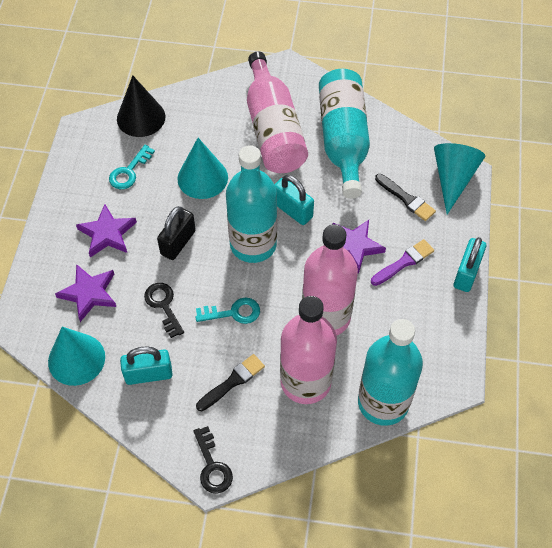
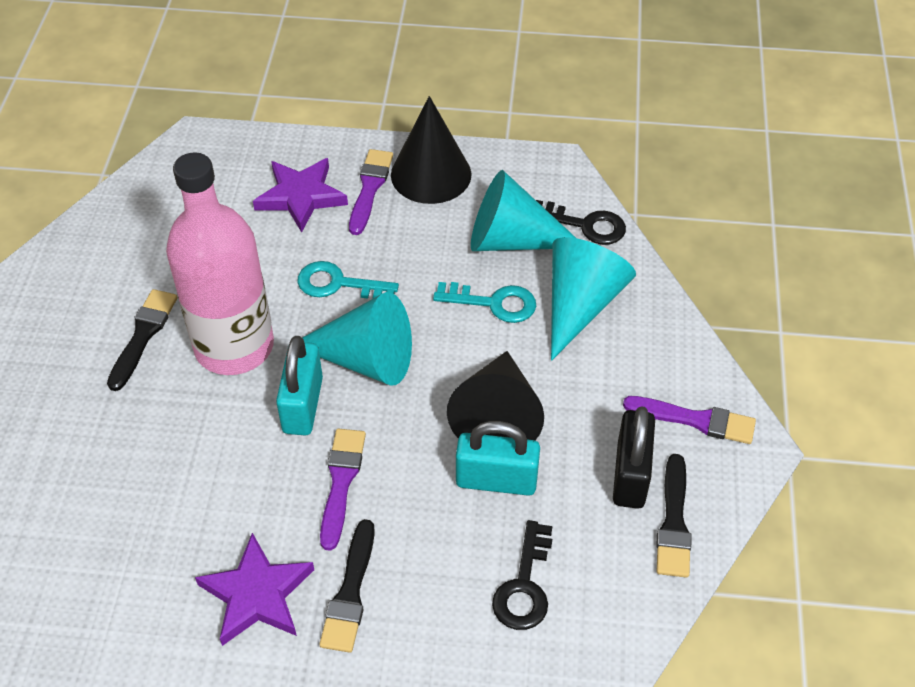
black brush: [196,354,265,411] [375,174,436,221] = 2 -> [107,289,178,391] [319,519,375,653] [656,454,692,578] = 3
black cone: [117,75,165,137] = 1 -> [391,96,472,204] [447,351,544,440] = 2
pink bottle: [247,52,308,173] [280,296,337,404] [302,224,358,335] = 3 -> [166,152,274,375] = 1
purple brush: [371,239,434,286] = 1 -> [320,429,366,551] [349,149,393,235] [623,396,756,444] = 3
purple star: [55,264,116,322] [76,204,137,257] [333,220,386,274] = 3 -> [195,533,314,646] [253,158,348,233] = 2
turquoise bottle: [226,145,277,263] [319,69,370,199] [358,319,423,426] = 3 -> none = 0
turquoise padlock: [120,347,173,385] [274,175,314,225] [454,237,486,292] = 3 -> [276,336,323,435] [456,421,540,496] = 2

